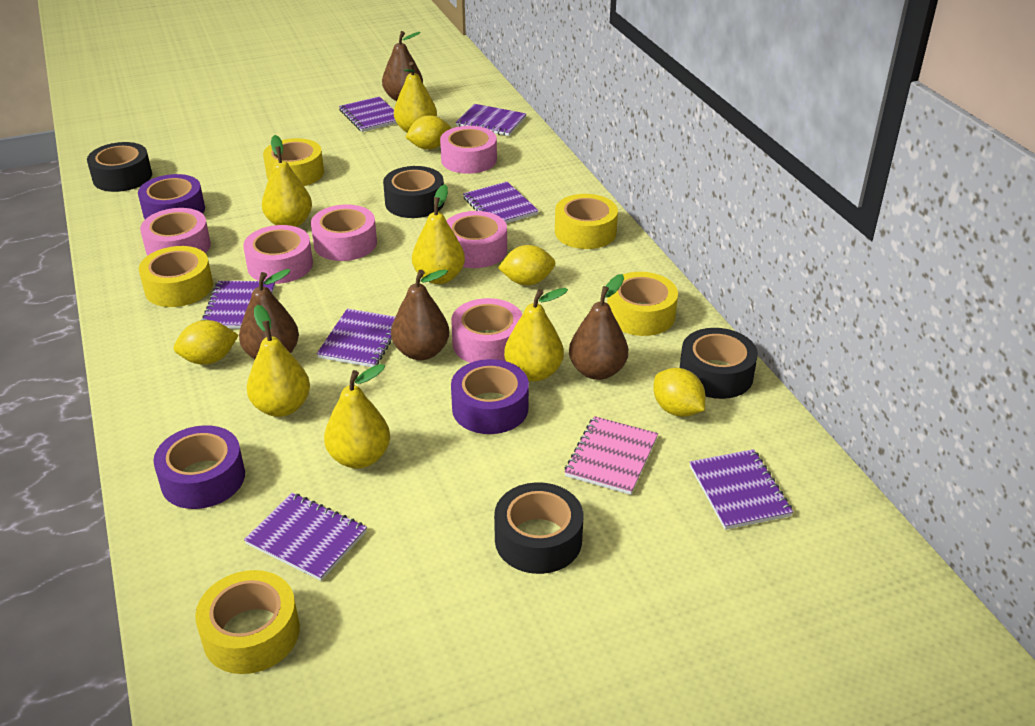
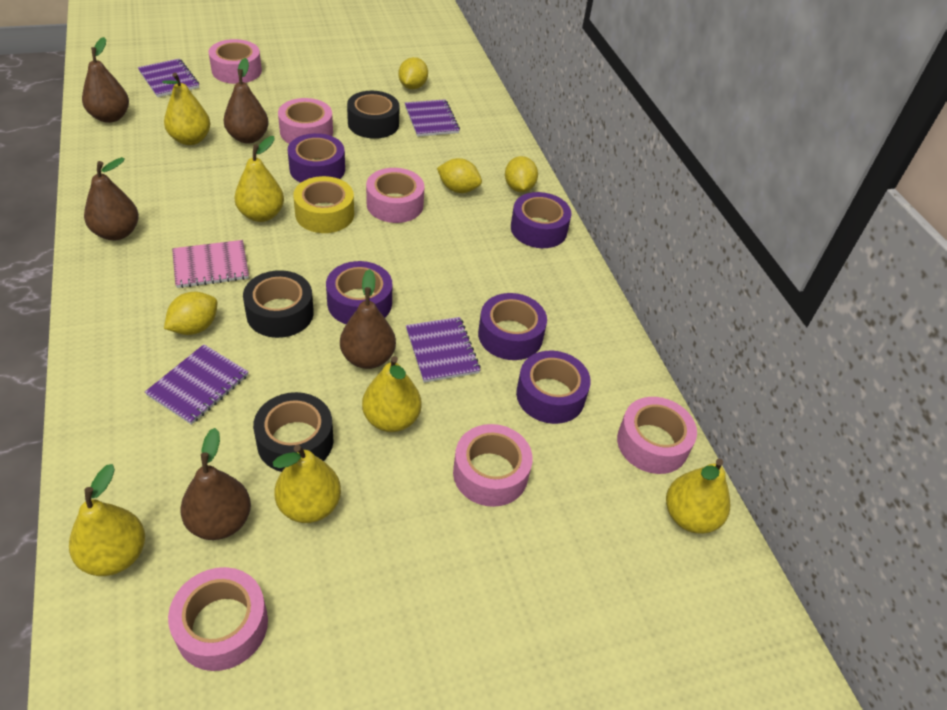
black tape: [87,142,152,192] [383,166,444,218] [494,482,583,574] [680,328,758,399] = 4 -> [243,270,314,338] [253,392,333,472] [347,91,400,139] = 3
brown pear: [239,269,299,359] [382,31,423,101] [391,269,449,360] [569,274,628,380] = 4 -> [82,37,129,123] [84,157,139,240] [180,428,251,540] [223,58,269,144] [340,269,396,369] = 5
purple notebook: [202,281,275,329] [244,493,367,581] [317,309,395,367] [339,96,397,132] [455,104,526,136] [463,182,539,223] [690,449,793,530] = 7 -> [138,58,199,97] [145,344,249,425] [405,99,460,137] [406,317,481,383] = 4
purple tape: [138,174,205,219] [154,425,245,509] [451,359,529,434] = 3 -> [288,133,345,183] [326,261,392,324] [478,293,547,360] [511,192,571,248] [516,351,591,424] = 5
yellow tape: [139,246,213,307] [195,570,300,674] [263,138,324,186] [555,194,618,249] [607,272,678,336] = 5 -> [293,176,354,233] = 1

